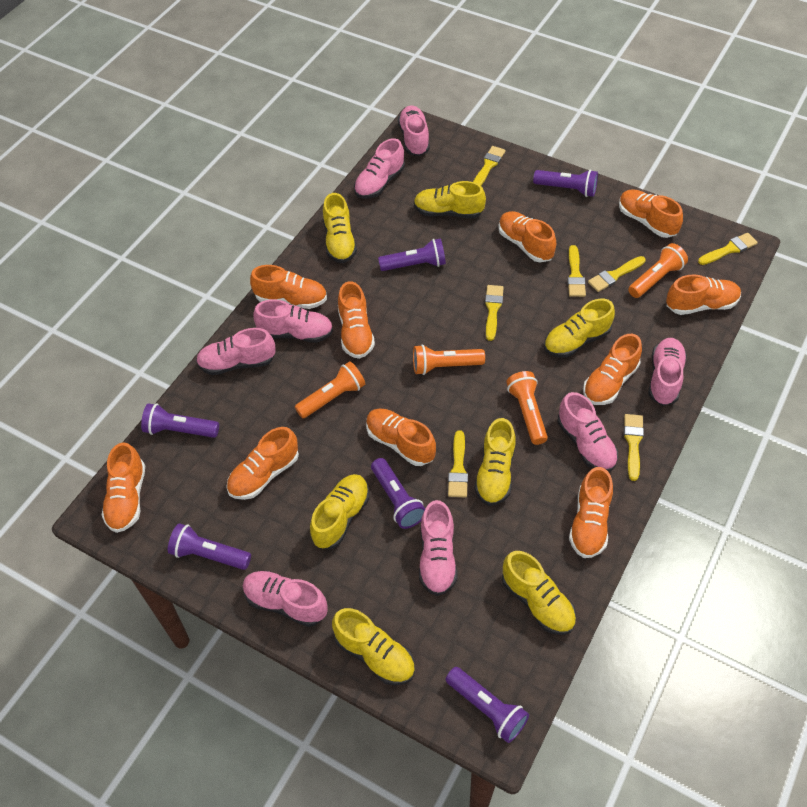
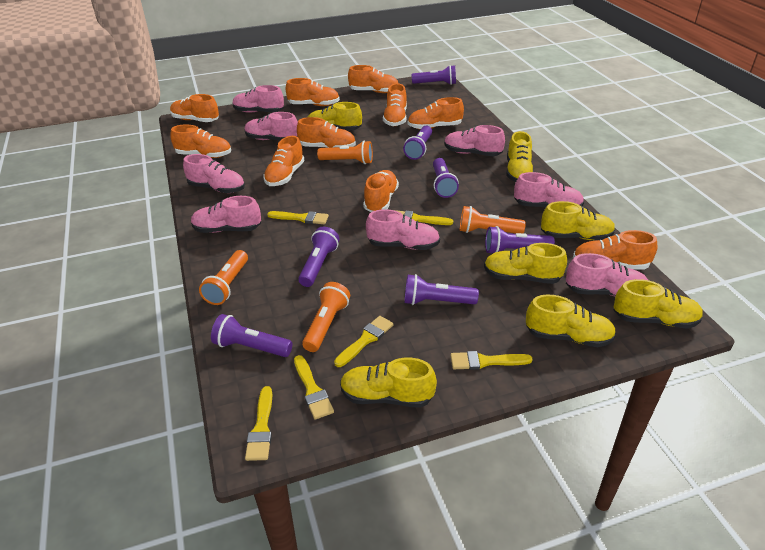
purple flashlight: [141,403,219,438] [168,523,251,570] [371,458,425,529] [378,238,446,271] [446,667,529,743] [533,170,598,197] = 6 -> [211,314,293,357] [298,227,340,287] [403,126,432,160] [405,274,479,305] [412,65,456,85] [433,158,459,198] [485,226,555,253] = 7
yellow brush: [448,431,468,497] [473,146,506,185] [485,285,504,341] [567,245,586,297] [588,256,646,292] [624,414,644,481] [698,233,758,265] = 7 -> [245,386,272,461] [267,211,329,224] [294,355,334,420] [334,316,394,367] [394,210,453,225] [450,351,533,370] = 6

